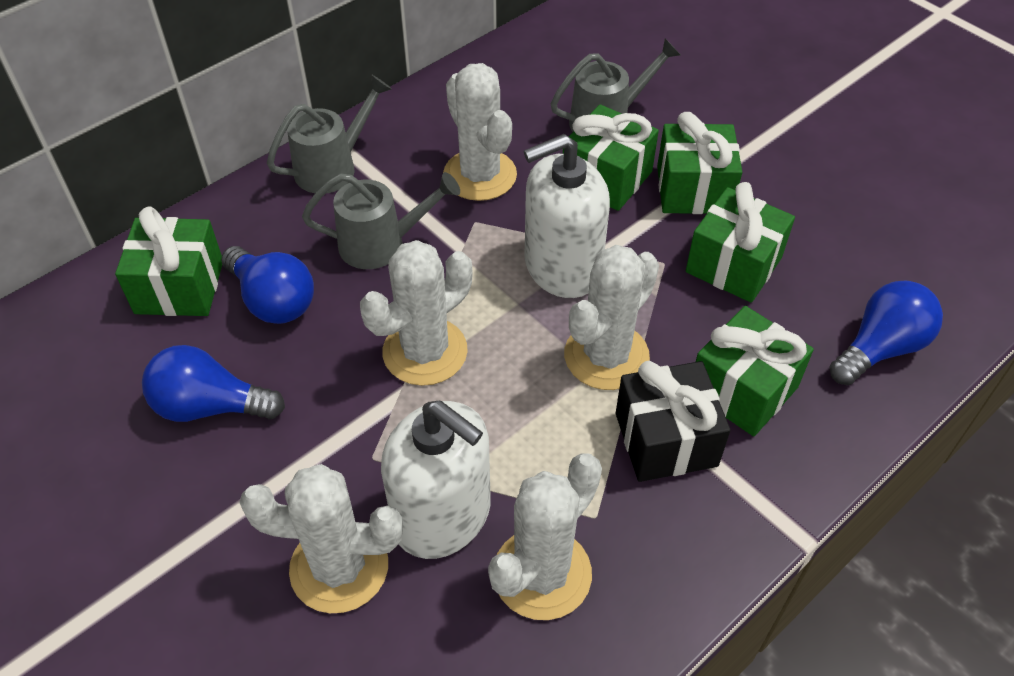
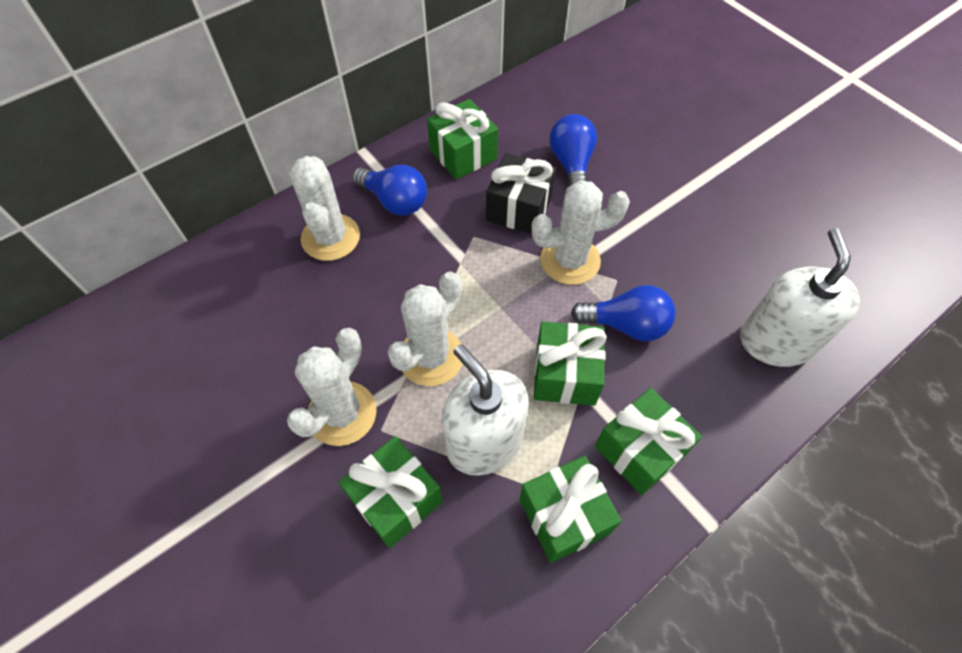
grey watering can: [267,75,392,193] [302,172,460,269] [551,38,680,132] = 3 -> none = 0
white cactus: [239,464,403,613] [360,240,473,386] [443,63,517,201] [488,453,602,620] [564,245,659,390] = 5 -> [287,328,377,446] [289,156,360,261] [387,272,463,386] [531,180,630,285] = 4

